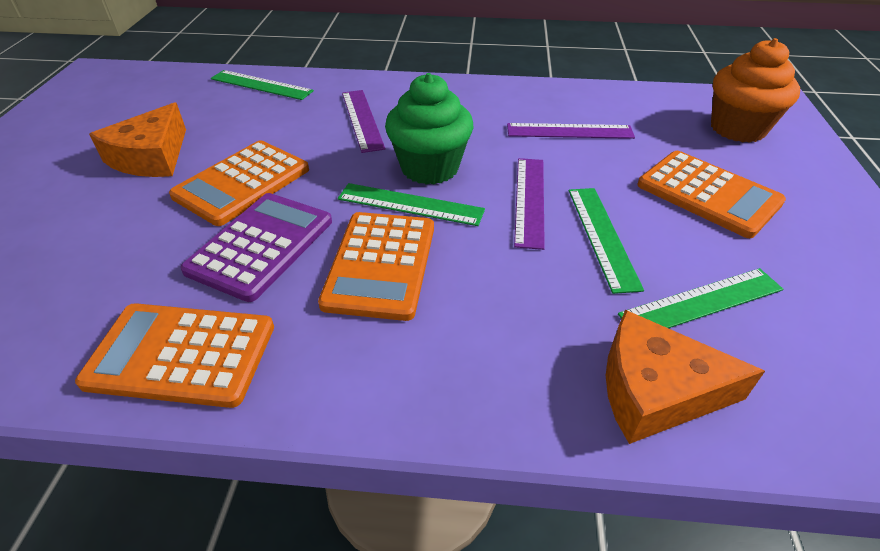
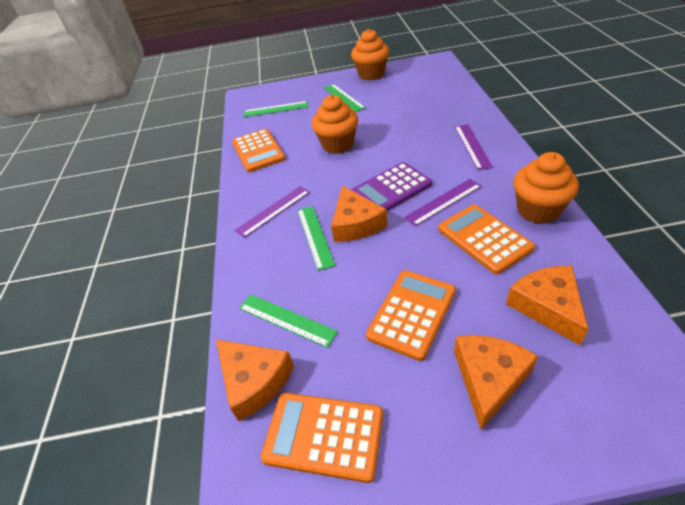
green cupcake: [385,73,473,185] = 1 -> none = 0
orange cheese: [89,103,186,177] [606,310,765,444] = 2 -> [216,339,294,421] [331,186,388,242] [454,335,538,430] [506,266,589,346] = 4
orange cupcake: [711,38,800,143] = 1 -> [312,95,358,154] [351,29,389,80] [513,152,579,224] = 3

